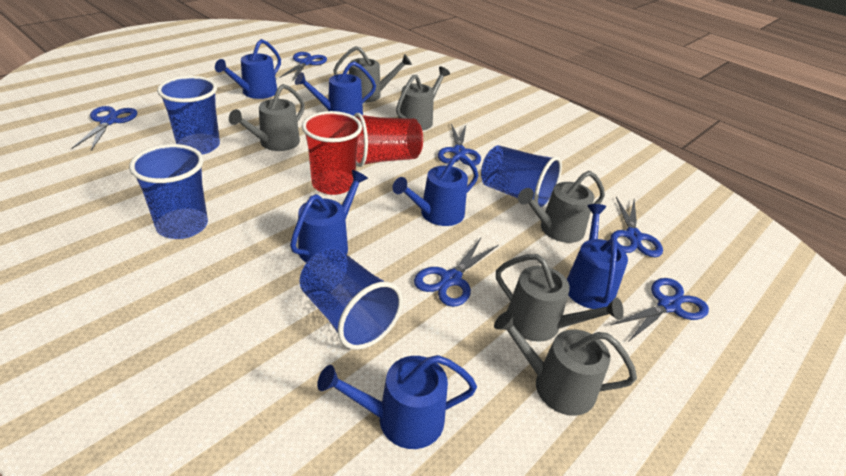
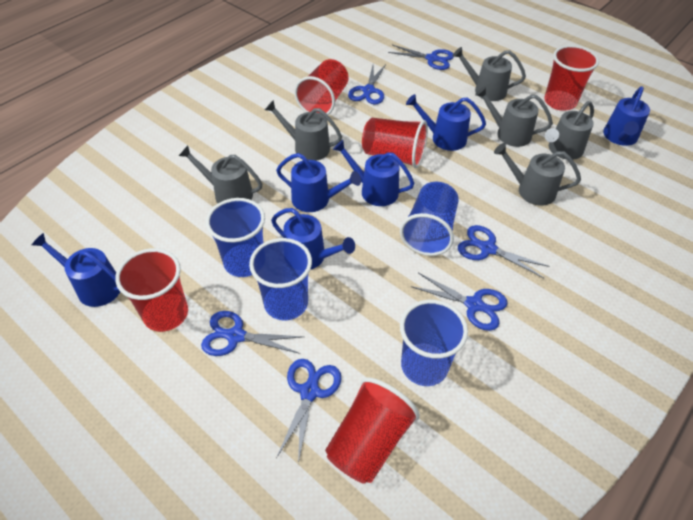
red cup: [302,111,362,195] [354,113,423,167] = 2 -> [115,248,188,332] [294,59,349,115] [325,378,420,484] [362,118,428,168] [544,45,599,111] = 5

